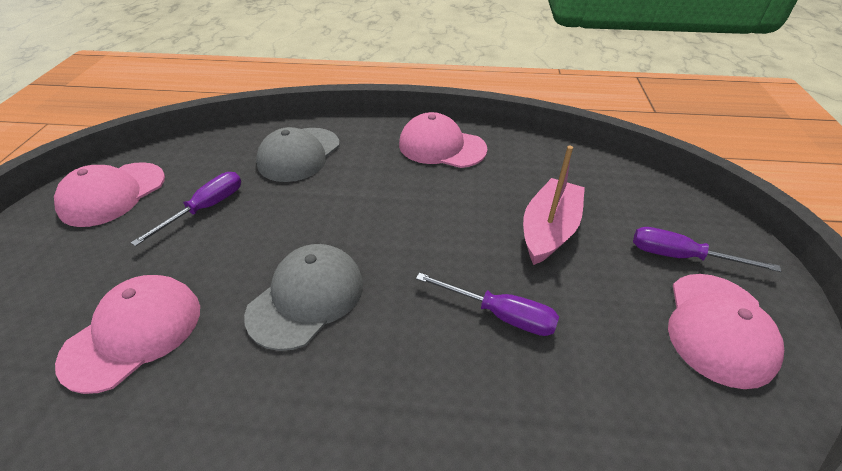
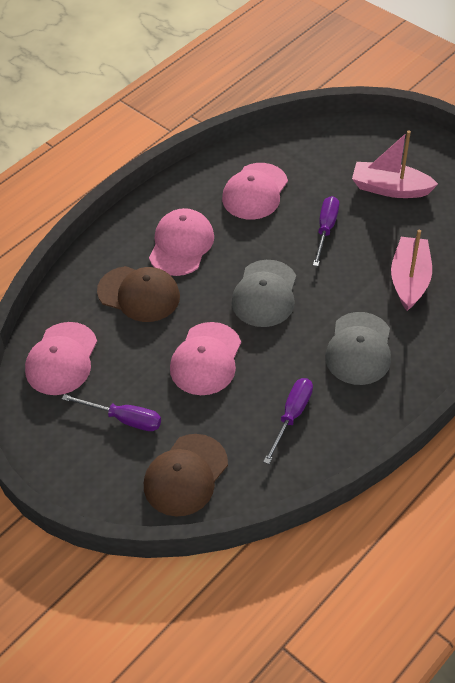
brown cap: none = 0 -> [97,266,180,322] [144,434,228,516] = 2
pink boat: [523,146,585,265] = 1 -> [352,130,438,198] [391,230,432,311] = 2

